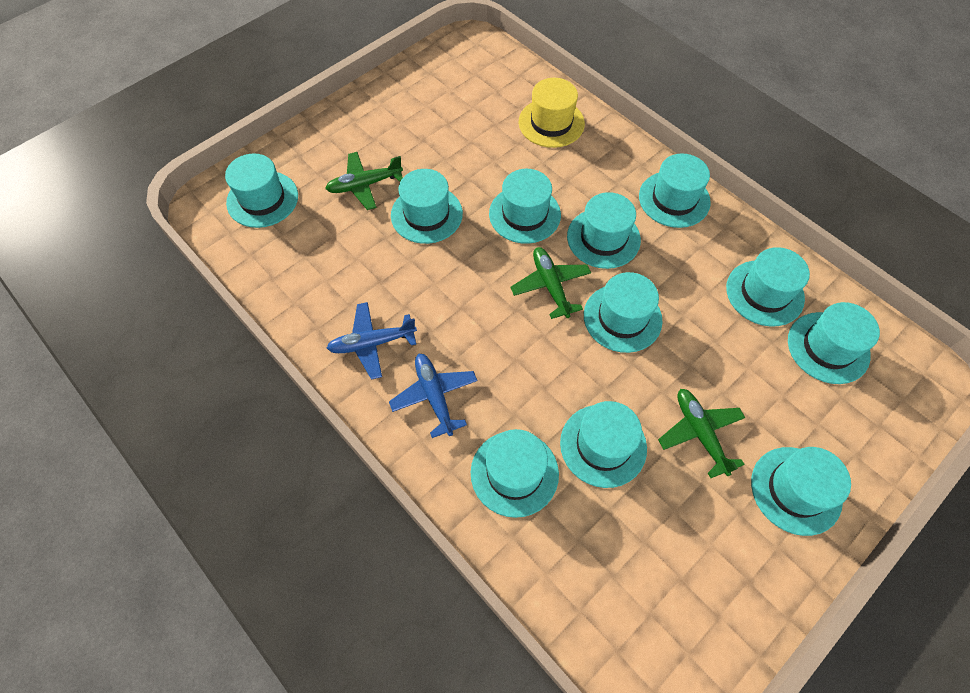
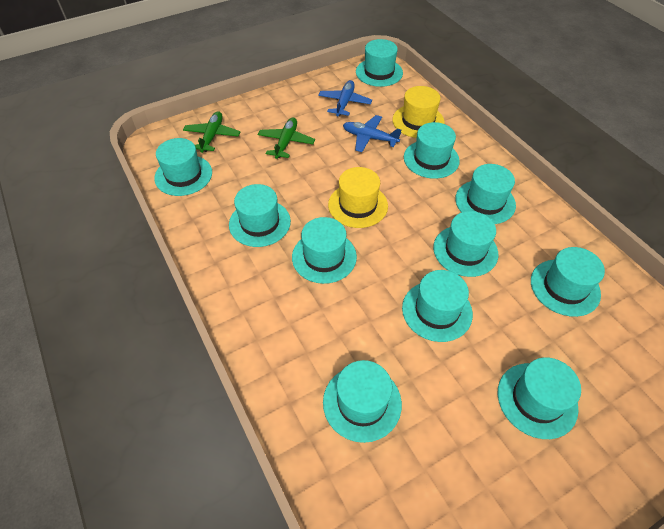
green plane: [325,152,403,210] [510,247,591,319] [658,389,746,478] = 3 -> [183,111,241,153] [258,117,315,159] = 2
yellow hat: [519,78,585,148] = 1 -> [328,167,388,228] [392,86,445,138] = 2

